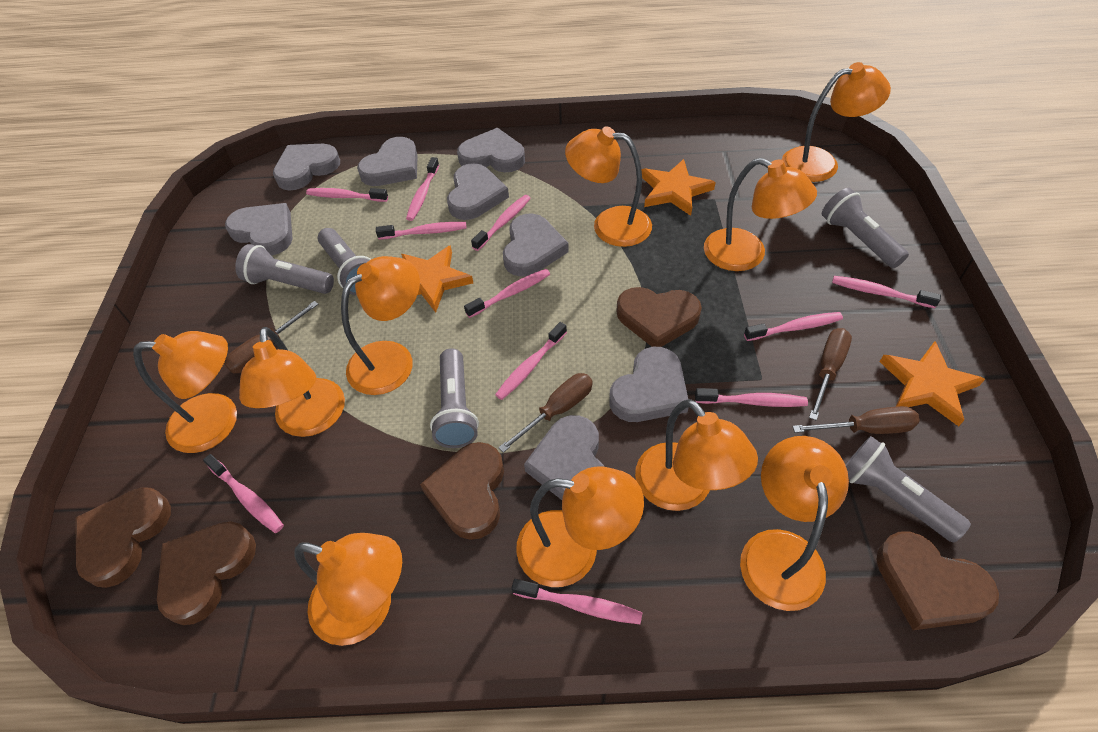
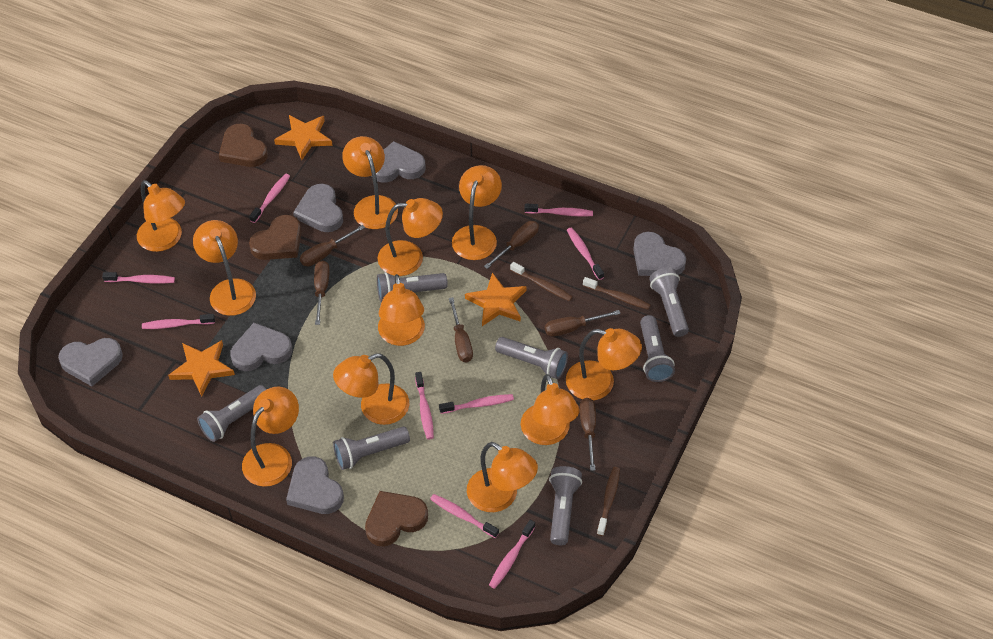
brown heart: [75,487,171,588] [157,521,256,625] [420,442,504,540] [616,287,702,347] [876,531,999,630] = 5 -> [219,124,268,167] [249,215,301,260] [365,491,428,546] = 3
brown screwdriver: [224,301,318,374] [498,373,593,453] [792,406,920,434] [809,328,852,421] = 4 -> [300,225,365,266] [314,260,330,325] [449,297,473,362] [484,221,539,269] [545,310,621,337] [580,398,596,471] = 6
brown toothbrush: none = 0 -> [510,262,573,301] [583,277,651,310] [597,467,620,536] = 3
grey flashlight: [235,244,334,294] [318,228,371,296] [430,348,479,448] [822,188,909,268] [845,436,971,542] = 5 -> [197,385,267,442] [333,427,410,470] [377,272,448,302] [495,337,568,379] [549,466,582,545] [640,315,675,382] [649,268,689,337] = 7
grey heart: [225,203,292,256] [273,144,340,191] [357,137,417,186] [447,163,509,220] [457,128,525,172] [503,213,569,277] [524,415,604,500] [609,347,689,422] = 8 -> [58,338,123,386] [231,323,292,371] [286,456,344,514] [293,184,343,232] [371,141,426,183] [633,232,686,276] = 6
orange lamp: [133,331,237,453] [239,327,345,437] [294,533,402,646] [341,256,420,395] [516,467,644,587] [565,126,652,247] [635,399,758,511] [704,158,817,271] [740,436,849,611] [782,62,891,182] = 10 -> [137,180,185,252] [193,220,256,316] [242,387,299,487] [333,353,410,425] [342,136,398,229] [378,198,443,276] [378,274,425,346] [452,165,502,260] [467,442,538,512] [521,374,580,445] [566,328,642,400] = 11
pink toothbrush: [203,454,284,533] [306,188,388,202] [376,222,467,240] [406,157,439,221] [464,269,550,318] [471,195,531,251] [495,322,567,400] [512,579,642,624] [695,388,808,407] [744,312,843,341] [832,276,941,308] = 11 -> [102,272,175,284] [142,314,215,329] [249,174,290,223] [415,372,434,440] [430,494,499,538] [439,394,514,414] [489,520,535,589] [524,204,593,217] [567,228,604,280] = 9

